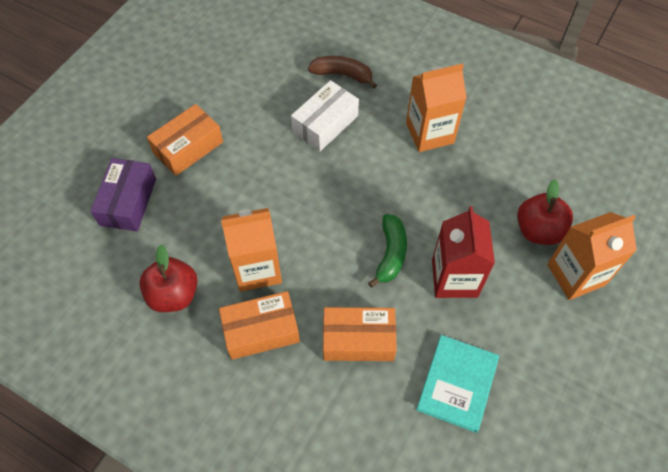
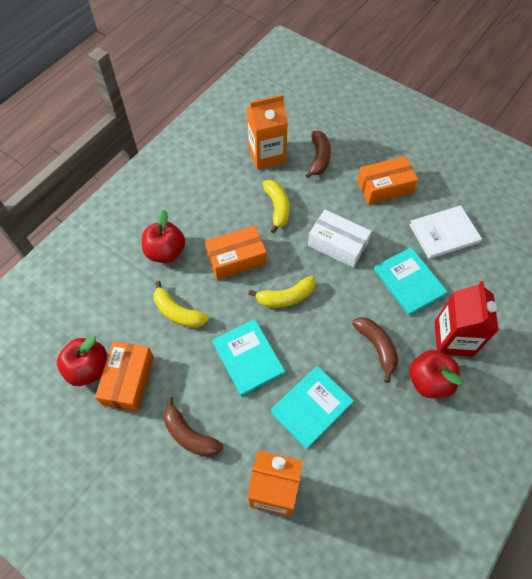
brown banana: [308,56,377,89] = 1 -> [164,397,223,457] [305,131,331,178] [352,317,398,383] = 3
green banana: [368,214,407,288] = 1 -> none = 0
orange carton: [221,208,282,292] [406,63,467,152] [547,212,637,300] = 3 -> [247,94,288,170] [247,450,303,517] = 2
purple box: [90,158,156,231] = 1 -> none = 0
red apple: [139,245,198,312] [517,179,573,245] = 2 -> [57,336,107,386] [142,209,185,263] [409,350,463,398] = 3
turquoise book: [416,335,499,433] = 1 -> [212,319,285,396] [271,366,354,449] [374,247,448,315] = 3
white book: none = 0 -> [409,205,482,259] = 1
yellow banana: none = 0 -> [154,281,209,328] [249,276,316,308] [262,180,290,234] = 3

